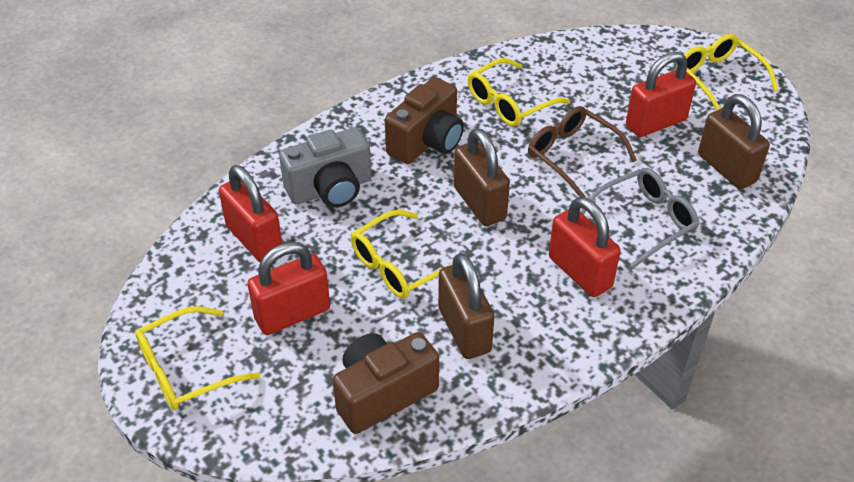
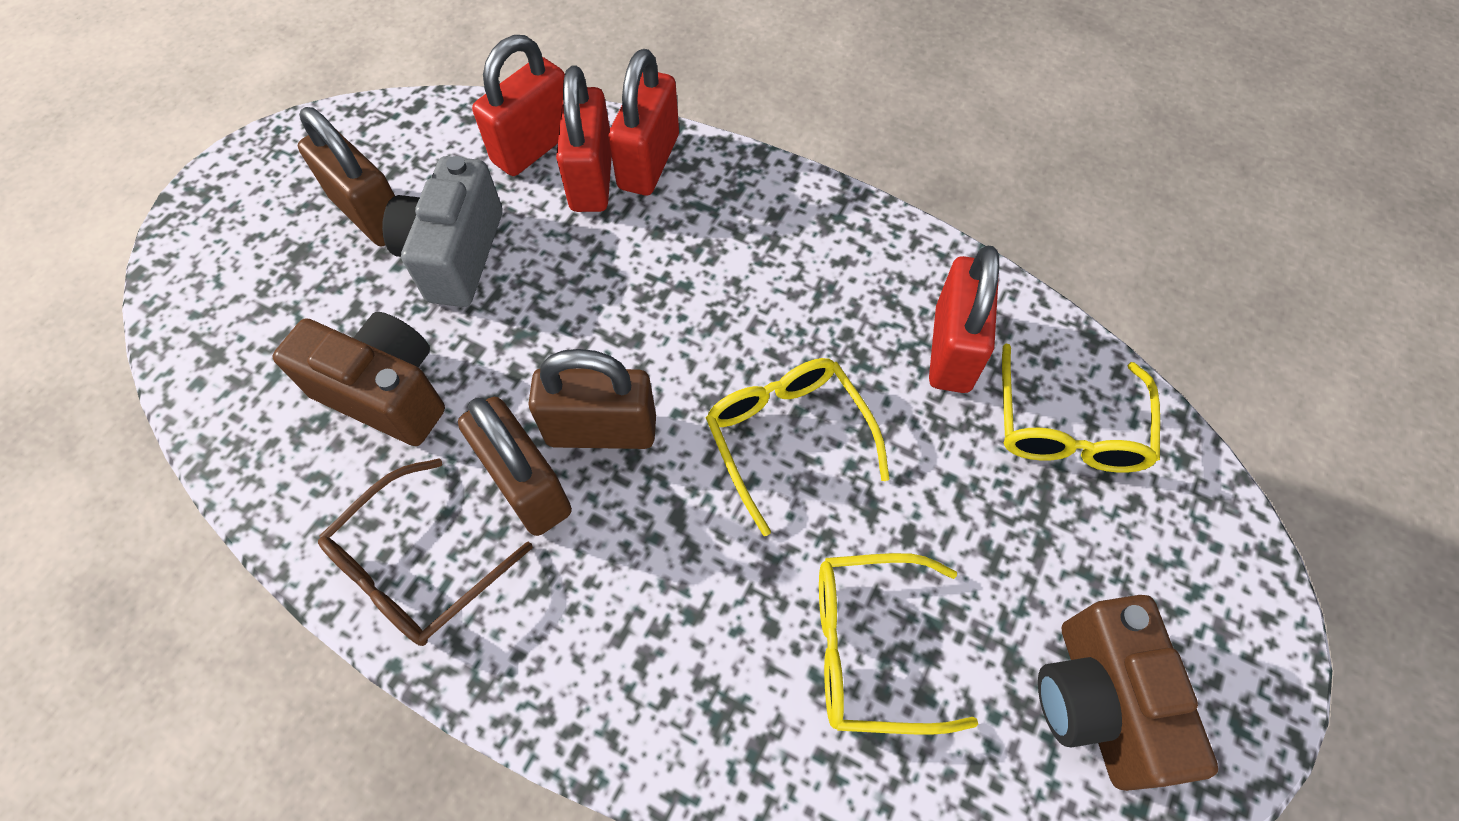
grey glasses: [580,168,699,268] = 1 -> none = 0
yellow glasses: [135,306,261,410] [351,210,452,299] [468,58,570,127] [677,34,778,110] = 4 -> [706,358,890,536] [819,553,978,735] [1002,344,1160,473] = 3

